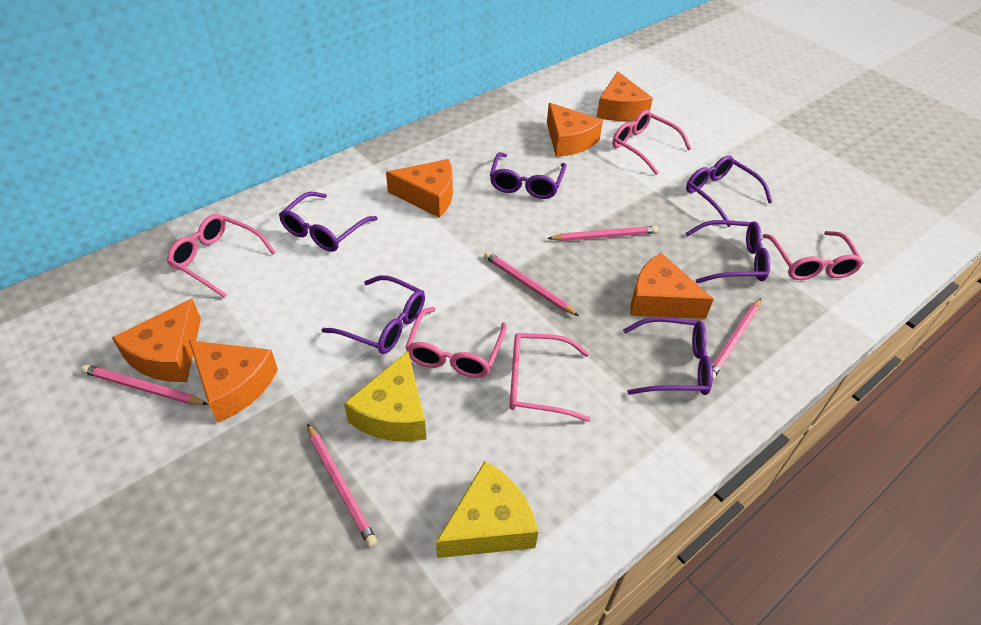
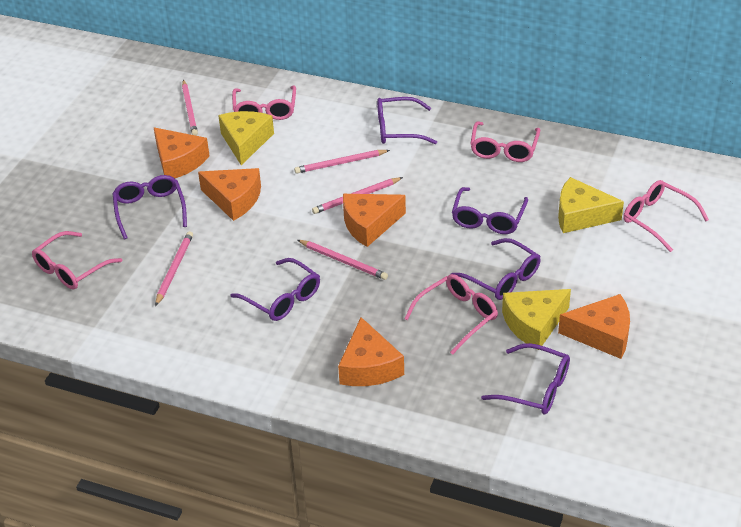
orange cheese: [112,299,201,382] [189,340,278,423] [386,159,453,218] [547,103,603,157] [596,71,653,121] [630,253,714,319] = 6 -> [153,127,210,179] [198,168,261,221] [338,317,404,386] [343,194,406,247] [558,294,630,359] = 5
yellow cheese: [344,351,426,442] [436,461,538,558] = 2 -> [218,111,274,165] [502,289,571,350] [558,177,624,233] = 3

